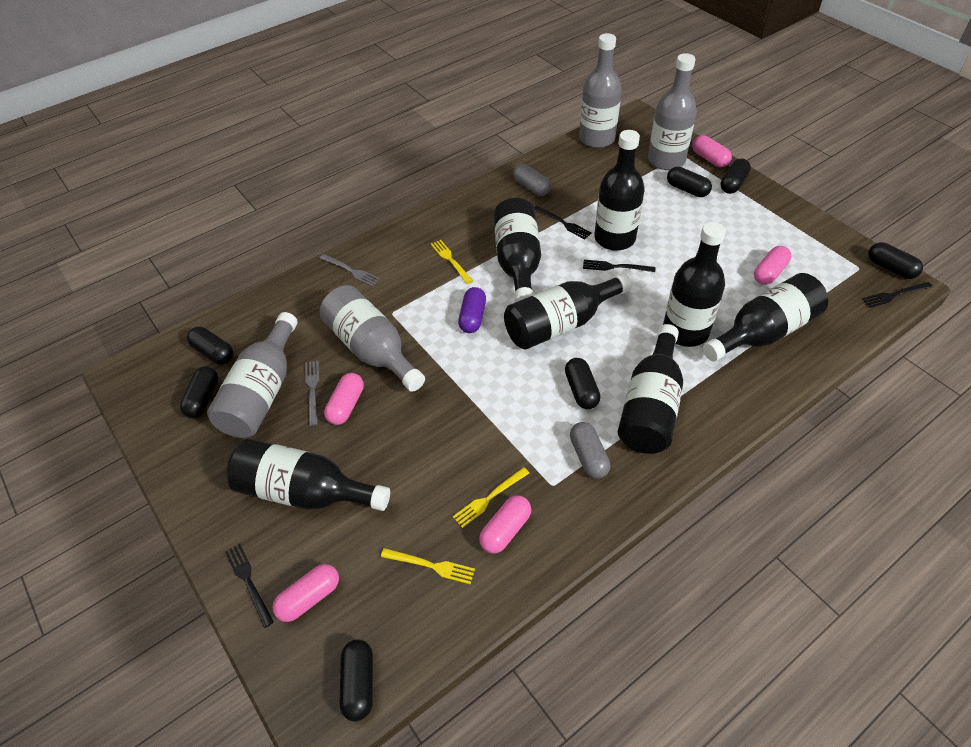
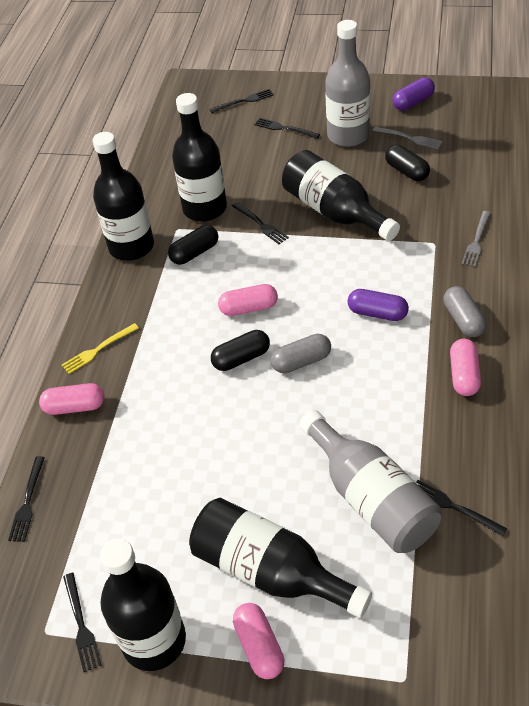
black bottle: [226,438,390,511] [494,198,541,302] [504,273,632,350] [594,130,645,251] [618,324,683,454] [663,222,726,347] [703,273,828,361] = 7 -> [92,132,154,261] [100,538,186,671] [172,93,227,222] [189,498,372,618] [282,150,400,241] = 5
black capsule: [180,366,218,418] [187,327,233,364] [340,639,373,721] [565,358,600,409] [667,167,712,197] [720,158,751,194] [868,242,923,279] = 7 -> [168,225,218,265] [211,330,270,371] [385,145,430,181] = 3
black fork: [225,544,274,628] [534,206,592,239] [583,260,655,272] [862,282,933,308] = 4 -> [8,456,45,542] [63,573,102,672] [209,89,274,113] [232,202,289,244] [254,118,320,139] [416,480,508,537] = 6
grey bottle: [207,312,298,438] [320,285,425,392] [579,33,622,148] [648,53,697,170] = 4 -> [299,410,441,553] [325,20,370,147] = 2
pink capsule: [273,564,339,622] [324,373,364,425] [479,496,531,554] [692,135,732,167] [754,246,791,285] = 5 -> [39,383,105,415] [218,284,278,316] [233,603,284,679] [450,339,481,396] = 4
purple capsule: [458,287,486,333] = 1 -> [348,289,409,321] [392,77,435,110] = 2
yellow fork: [381,548,475,584] [431,240,473,284] [453,467,529,528] = 3 -> [62,323,139,374] = 1

